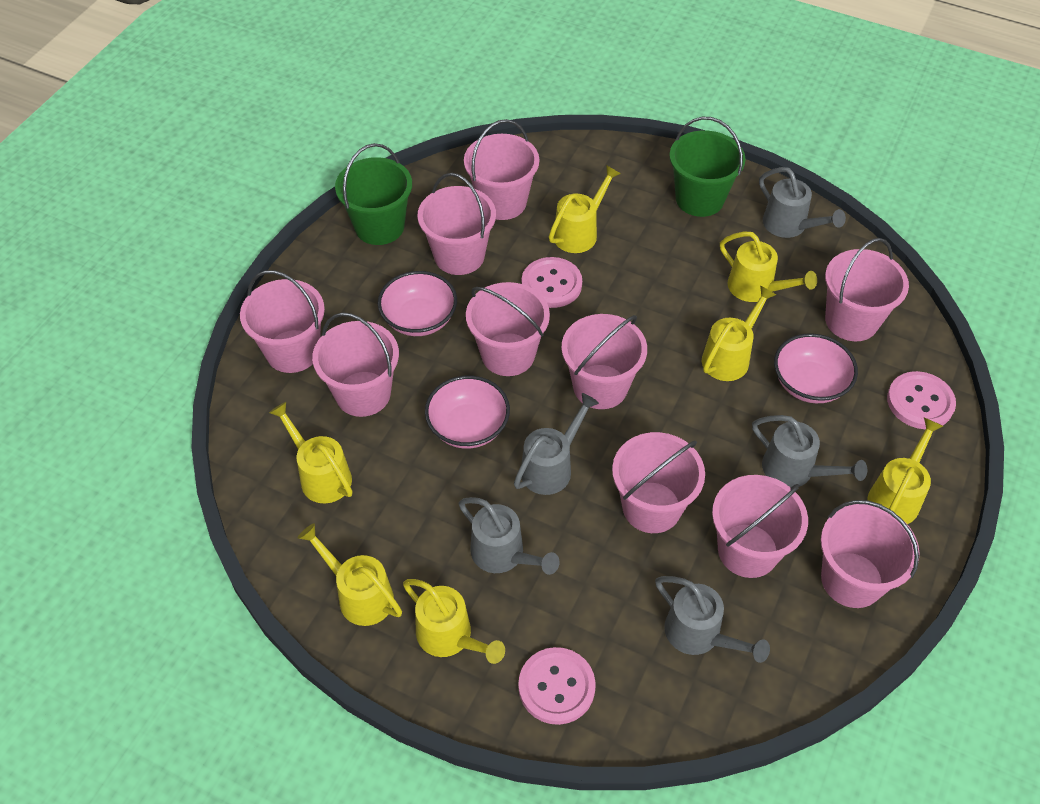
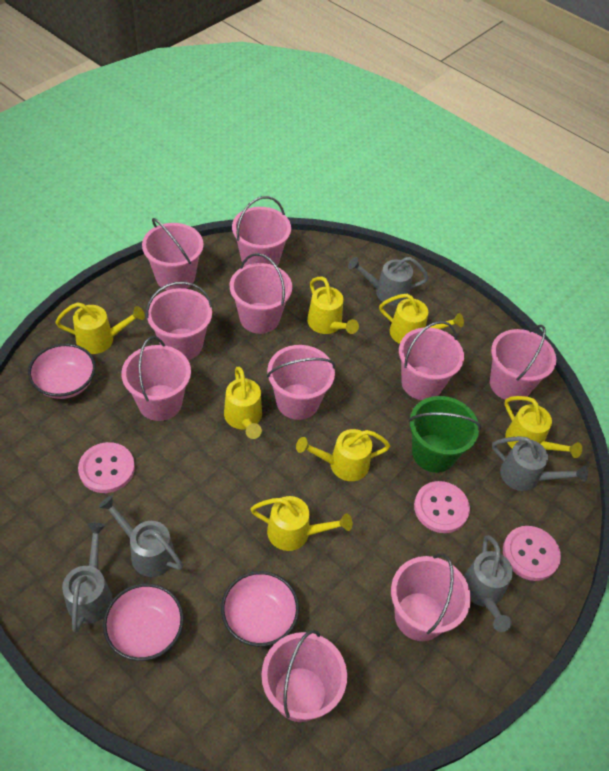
green bucket: [335,143,412,245] [669,117,746,217] = 2 -> [408,396,481,473] = 1

